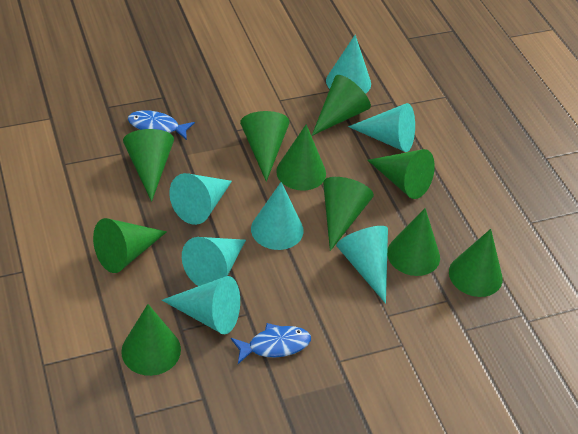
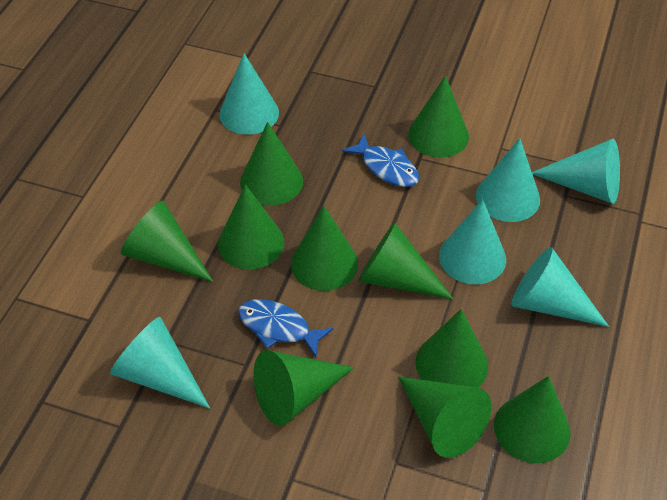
turquoise cone: [162,276,240,334] [169,173,232,225] [182,237,246,286] [251,182,304,250] [326,35,371,94] [336,226,388,304] [348,103,415,152] = 7 -> [110,317,210,409] [219,53,279,135] [439,199,506,285] [476,138,540,222] [511,247,609,327] [532,139,620,204] = 6

